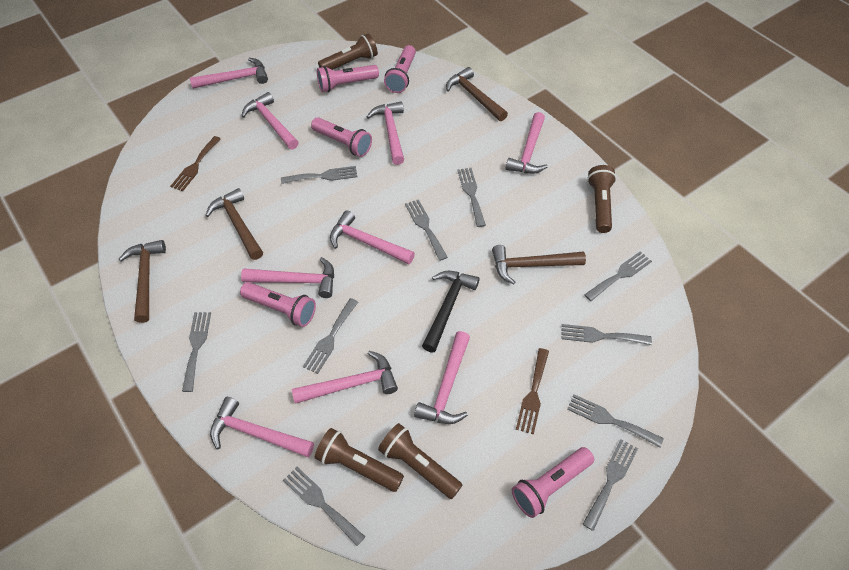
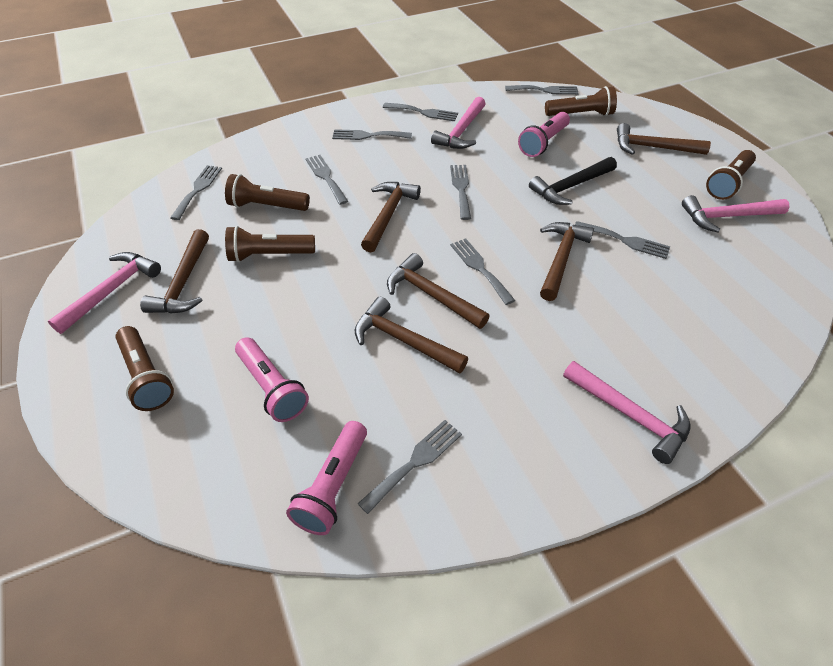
brown flashlight: [315,428,404,492] [318,33,378,70] [378,423,462,499] [587,165,616,233] = 4 -> [116,326,174,411] [225,174,310,211] [225,226,315,262] [545,86,617,116] [706,150,756,200] = 5
brown fork: [170,136,221,191] [516,348,549,435] = 2 -> none = 0
brown hammer: [119,240,166,323] [205,188,263,260] [446,67,508,121] [492,245,586,285] = 4 -> [140,229,209,314] [355,297,468,374] [361,182,421,252] [387,253,490,329] [540,222,594,301] [617,123,711,155] = 6
grey fork: [182,312,211,392] [281,166,358,184] [283,467,365,546] [303,298,358,374] [405,199,448,261] [457,168,486,227] [561,324,652,345] [567,394,664,447] [583,439,638,531] [584,251,652,301] = 10 -> [170,165,222,220] [306,155,348,205] [332,129,412,140] [357,420,462,514] [383,103,458,121] [450,165,471,220] [450,238,515,305] [505,85,579,95] [575,221,670,259] = 9
pink flashlight: [240,282,316,327] [311,117,372,157] [317,65,379,92] [384,45,416,93] [512,447,594,518] = 5 -> [235,337,309,422] [286,421,367,535] [518,112,570,157] = 3
pink hammer: [190,58,268,89] [210,397,314,457] [241,92,299,150] [241,257,334,298] [292,351,398,404] [330,210,415,264] [367,101,404,165] [414,331,470,424] [506,112,548,174] = 9 -> [48,252,161,334] [431,97,486,149] [563,361,691,464] [682,195,790,233] = 4

